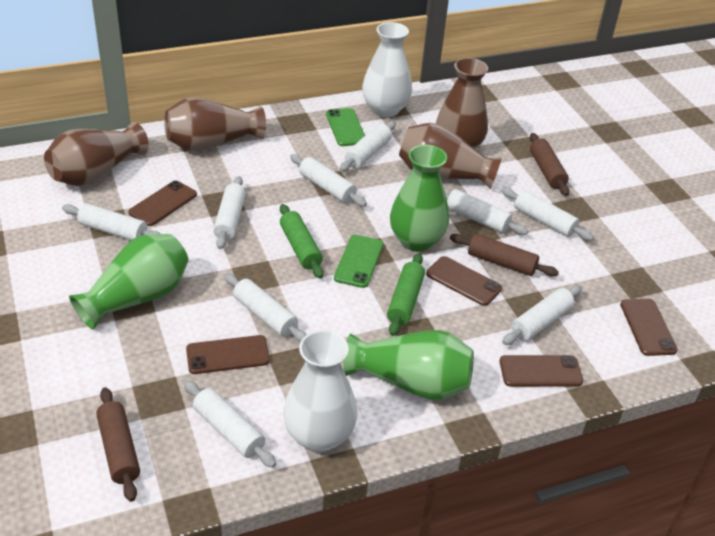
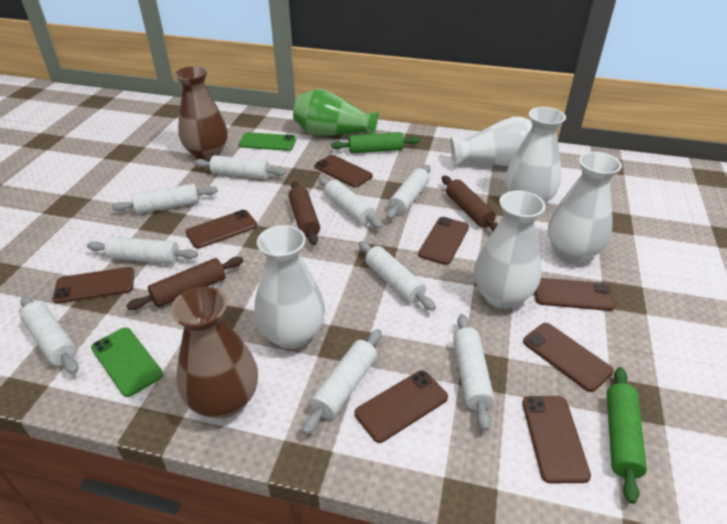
brown phone: [128,180,197,226] [186,335,270,374] [426,256,502,306] [500,355,583,387] [620,299,678,356] = 5 -> [53,267,134,304] [185,210,257,249] [314,155,373,187] [355,370,448,443] [418,217,469,265] [522,396,591,483] [523,323,614,392] [535,278,615,311] = 8
brown vase: [44,122,149,186] [164,97,266,152] [399,123,502,189] [436,58,488,149] = 4 -> [170,287,258,419] [175,66,228,160] = 2
green vase: [69,234,189,330] [343,330,474,400] [390,145,449,252] = 3 -> [293,89,379,136] = 1
white vase: [283,330,357,452] [362,22,412,118] = 2 -> [254,225,325,349] [450,117,532,167] [474,191,546,309] [505,107,566,203] [548,152,622,263] = 5

